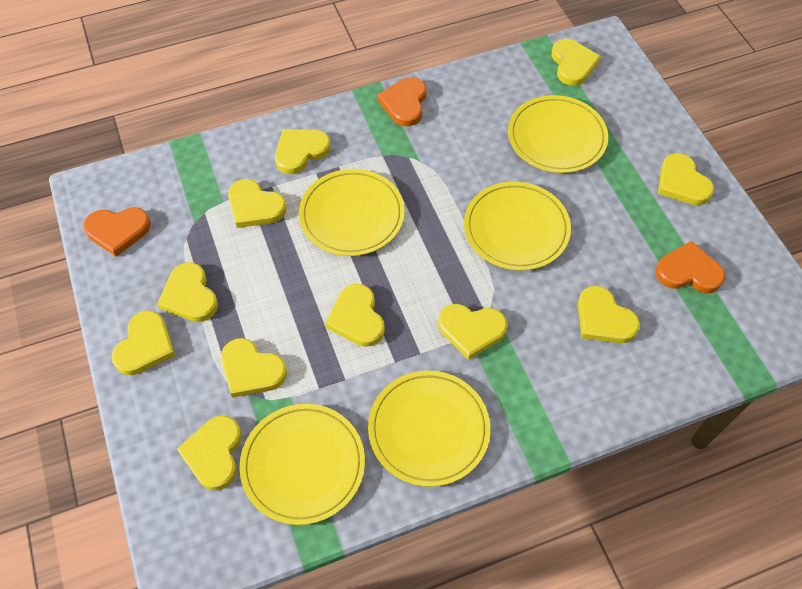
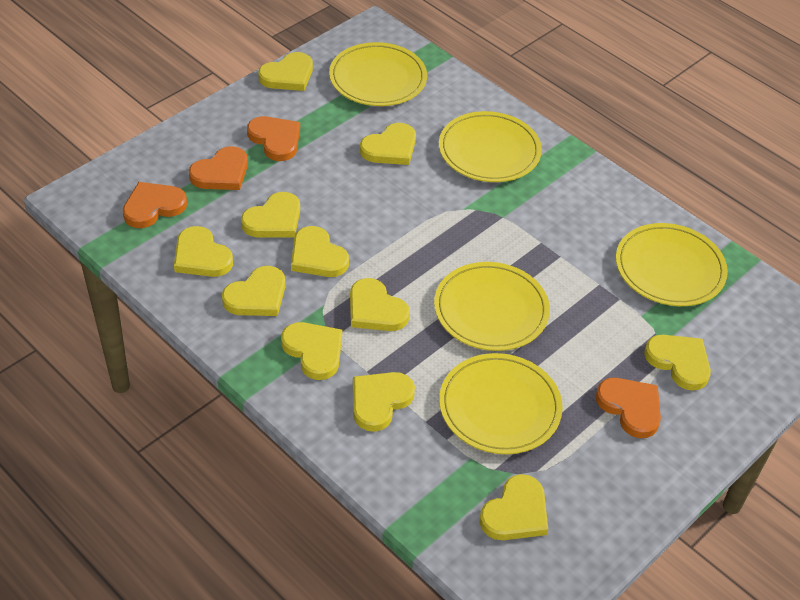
orange heart: [83,207,151,257] [377,77,427,126] [655,241,725,293] = 3 -> [123,182,187,228] [189,146,248,190] [247,116,300,161] [596,378,661,438] = 4

